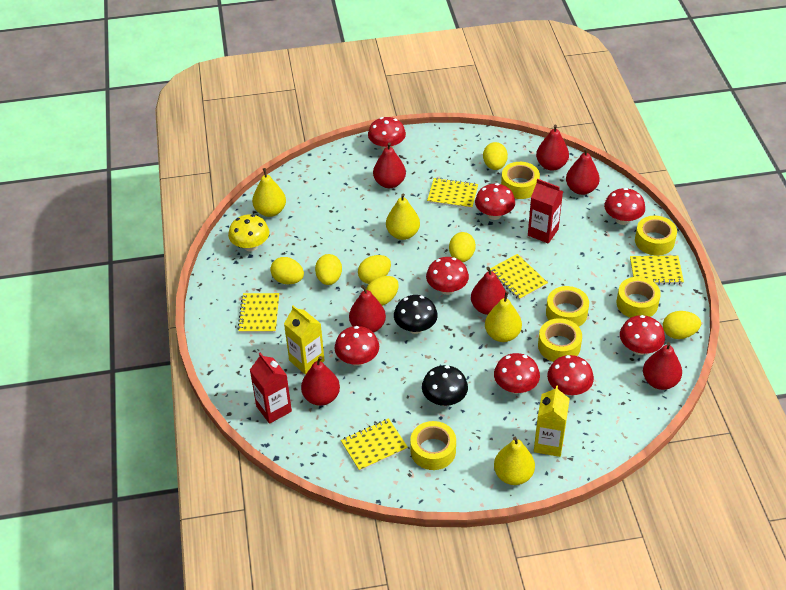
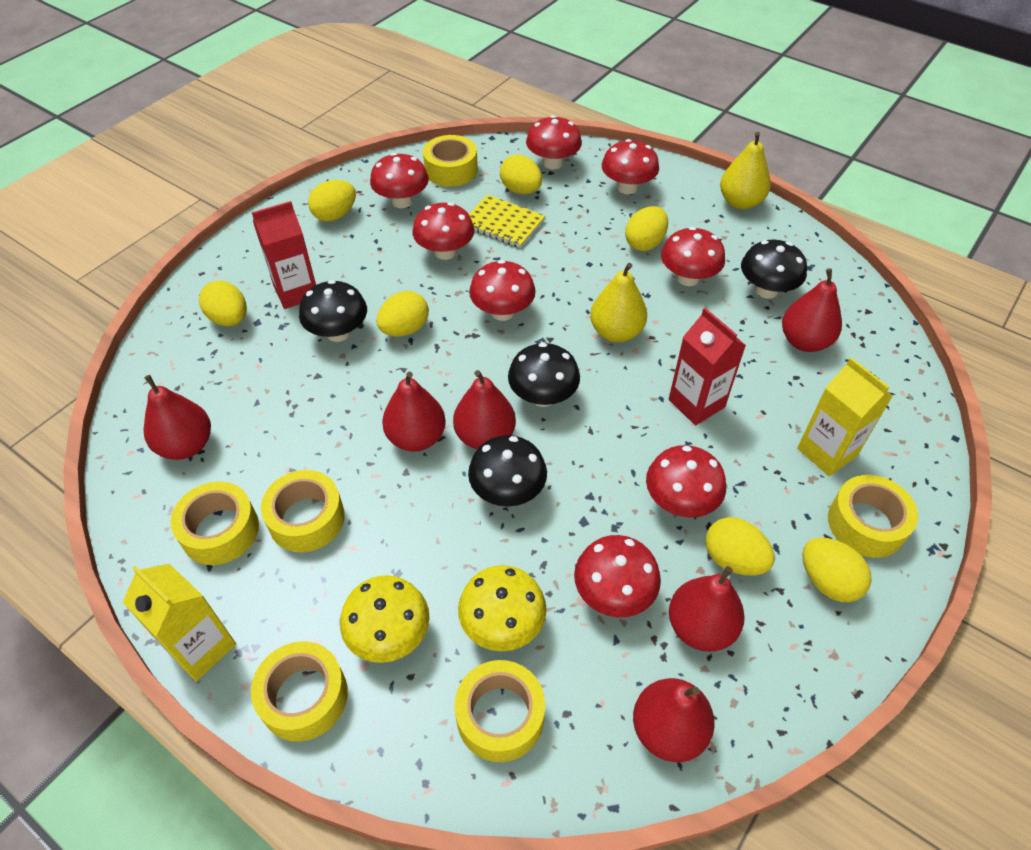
black mushroom: [394,295,438,334] [422,365,468,406] = 2 -> [299,280,367,342] [468,435,547,507] [508,343,580,407] [741,240,807,299] = 4
red pear: [301,356,340,406] [349,285,386,333] [373,142,406,188] [471,267,506,315] [536,125,569,171] [566,148,600,195] [643,342,682,390] = 7 -> [144,375,211,460] [382,372,446,452] [453,370,516,449] [633,678,715,762] [669,566,745,652] [782,268,842,352] = 6
yellow mushroom: [228,214,269,251] = 1 -> [340,575,429,663] [458,565,547,651] = 2
yellow notebook: [237,293,279,333] [341,418,408,471] [427,178,478,209] [490,254,548,300] [630,256,684,285] = 5 -> [469,195,545,248] = 1
yellow pear: [252,168,286,217] [386,193,420,240] [485,292,522,342] [494,437,535,485] = 4 -> [590,263,647,342] [720,132,771,209] = 2

